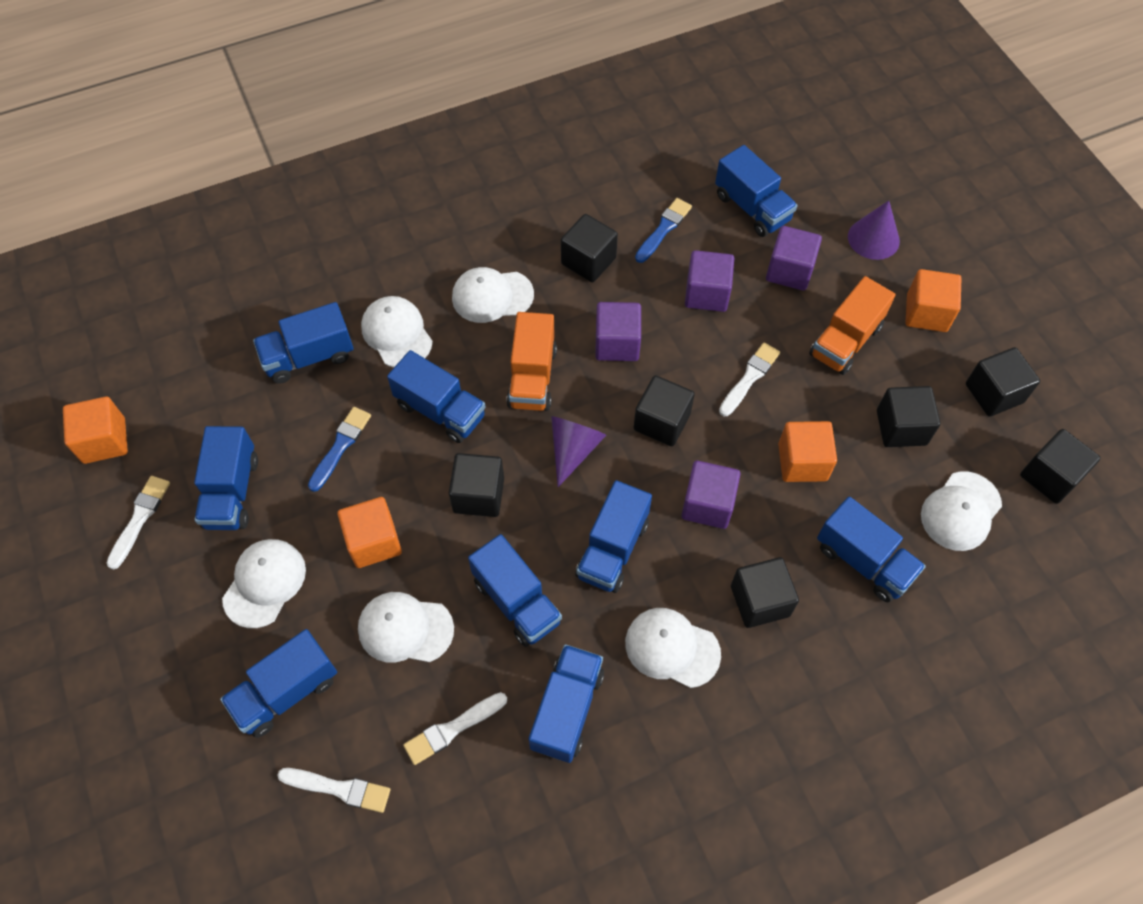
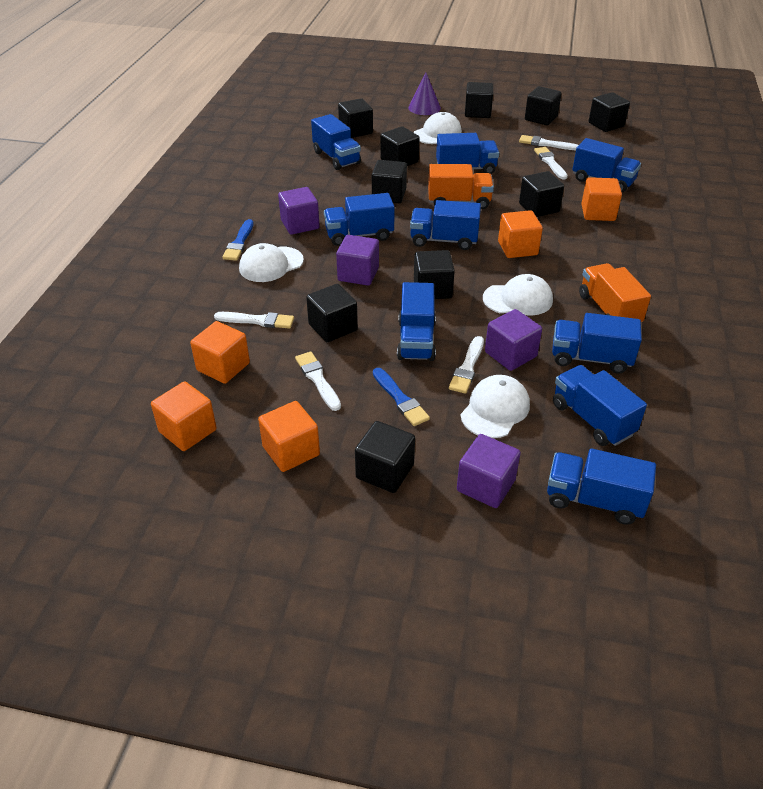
black cube: [449,453,504,517] [561,214,618,282] [634,375,695,446] [731,557,799,628] [877,386,940,447] [966,347,1040,417] [1020,429,1101,504] = 7 -> [306,284,358,342] [338,98,373,138] [355,421,415,493] [372,160,407,203] [381,126,420,166] [414,250,455,299] [465,82,493,118] [519,171,564,217] [525,86,562,125] [589,92,630,132] = 10
orange cube: [63,396,128,464] [337,497,402,568] [778,421,837,482] [905,269,961,332] = 4 -> [151,381,217,451] [190,321,250,384] [258,401,320,472] [498,210,543,258] [581,177,622,221] = 5
purple cone: [551,416,606,487] [848,201,900,260] = 2 -> [408,73,441,115] = 1
white brush: [106,476,170,570] [277,768,390,813] [403,692,507,765] [719,343,780,416] = 4 -> [214,312,294,329] [295,352,341,411] [449,336,484,394] [519,135,578,150] [534,147,568,180] = 5
white cap: [222,539,306,628] [358,592,454,662] [361,296,433,368] [452,267,534,323] [625,608,721,688] [921,471,1002,551] = 6 -> [239,243,304,282] [413,112,462,144] [461,375,530,438] [483,274,553,316] = 4

